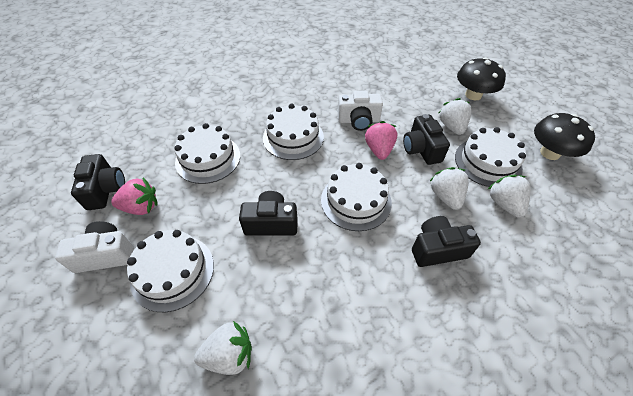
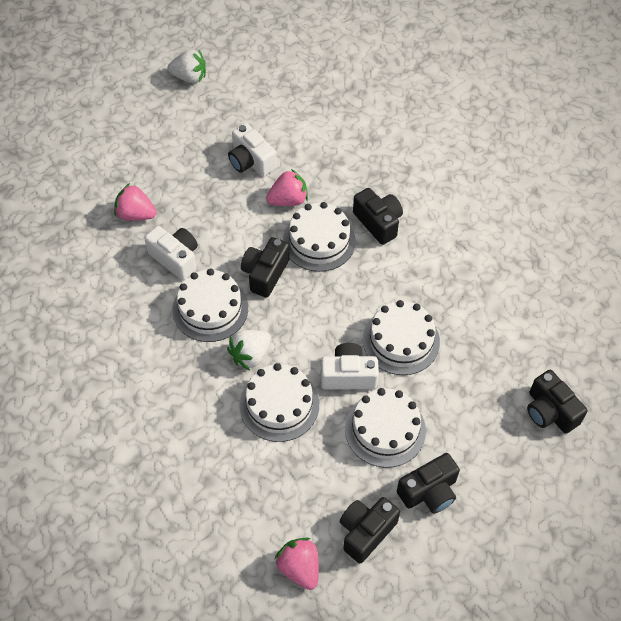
black camera: [71,154,125,210] [239,191,298,236] [403,114,450,165] [412,216,481,267] = 4 -> [241,237,290,298] [339,497,400,563] [353,188,403,245] [397,453,460,514] [527,370,587,434] = 5
black mushroom: [457,57,506,100] [534,113,595,160] = 2 -> none = 0
pink strawberry: [111,177,158,215] [365,121,398,160] = 2 -> [114,183,157,221] [266,169,308,206] [275,538,319,590] = 3
white camera: [55,221,134,273] [338,91,383,131] = 2 -> [144,226,198,280] [228,123,277,177] [321,343,379,389] = 3
white strawberry: [194,321,252,375] [430,167,468,210] [439,98,472,135] [487,175,530,218] = 4 -> [168,50,206,83] [227,330,271,370] = 2

